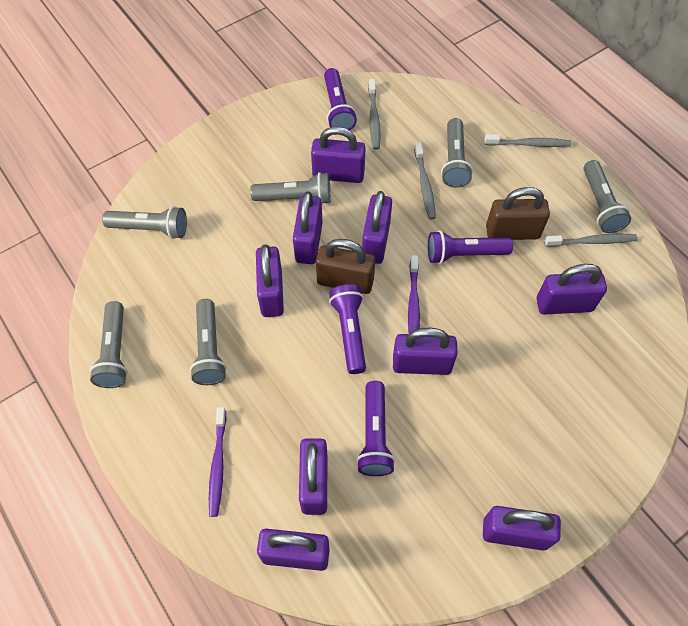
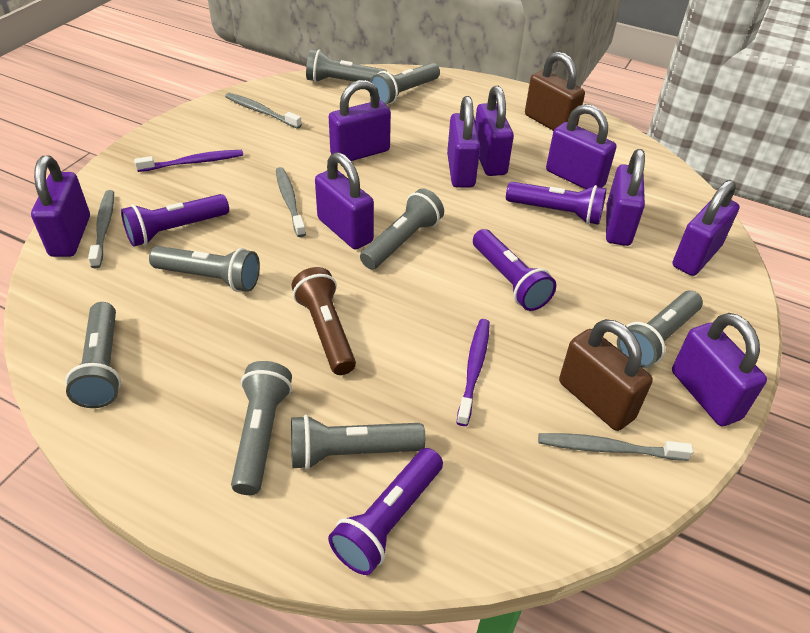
brown flashlight: none = 0 -> [292,267,356,375] = 1
grey flashlight: [89,301,128,388] [102,206,187,239] [190,299,227,385] [250,172,331,204] [441,118,473,188] [583,160,631,233] = 6 -> [65,302,121,408] [149,246,260,292] [231,361,292,495] [291,415,426,470] [306,49,387,83] [360,188,444,269] [370,63,440,105] [617,291,703,369] = 8

